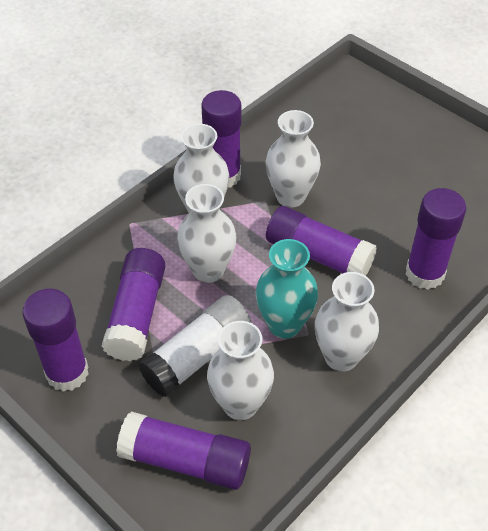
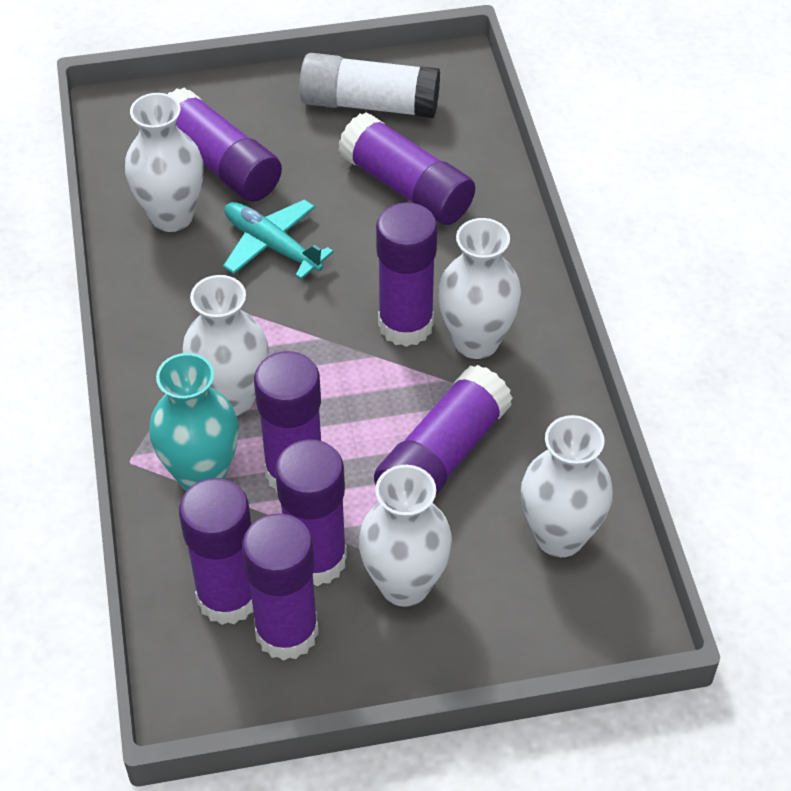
purple glue stick: [22,289,89,392] [102,248,165,361] [116,412,251,490] [201,90,242,187] [266,206,377,276] [406,188,466,290] = 6 -> [168,88,282,202] [179,478,253,625] [242,513,319,661] [254,351,321,492] [275,439,347,586] [338,112,475,225] [374,365,513,495] [376,202,437,347] = 8
turquoise plane: none = 0 -> [223,199,334,280] = 1

